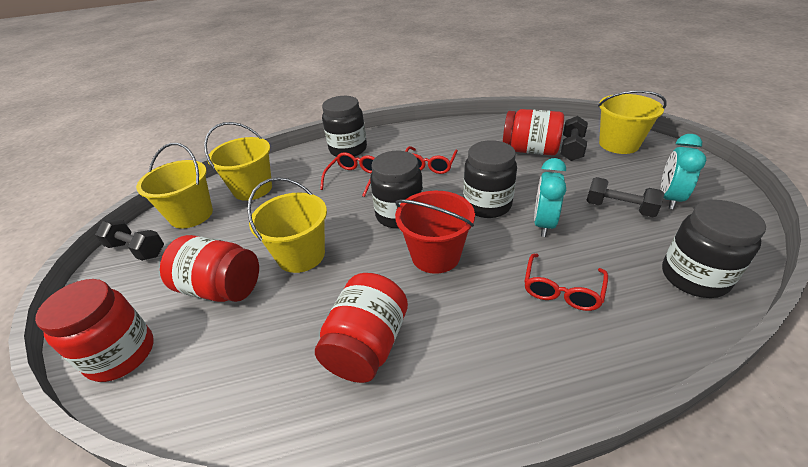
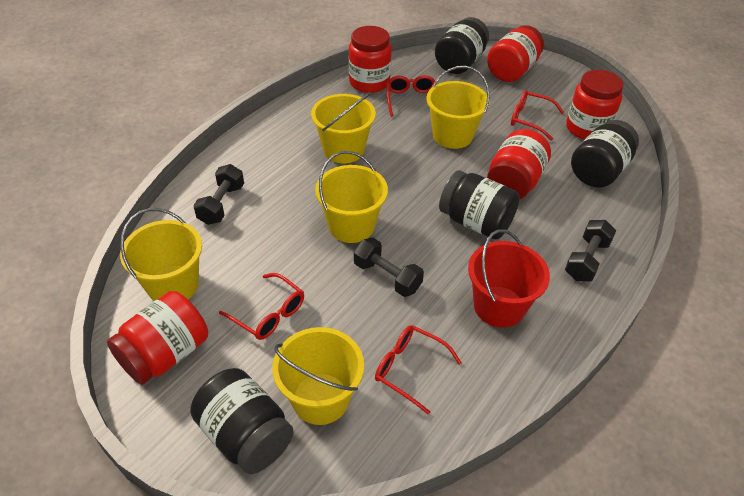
red glasses: [320,152,375,197] [406,146,458,174] [524,254,608,311] = 3 -> [219,273,304,340] [375,325,462,415] [387,75,437,117] [511,90,564,141] = 4
red jar: [35,279,154,382] [160,235,259,302] [315,273,408,383] [503,109,564,155] = 4 -> [107,291,208,385] [349,26,392,93] [487,25,544,82] [487,129,551,199] [566,70,624,140] = 5
turquoise clock: [534,158,566,237] [661,134,706,209] = 2 -> none = 0
yellow bucket: [136,143,213,228] [204,122,272,201] [247,177,327,273] [598,90,667,154] = 4 -> [120,208,202,301] [272,327,364,425] [311,92,376,163] [315,151,388,243] [426,66,490,149] = 5

